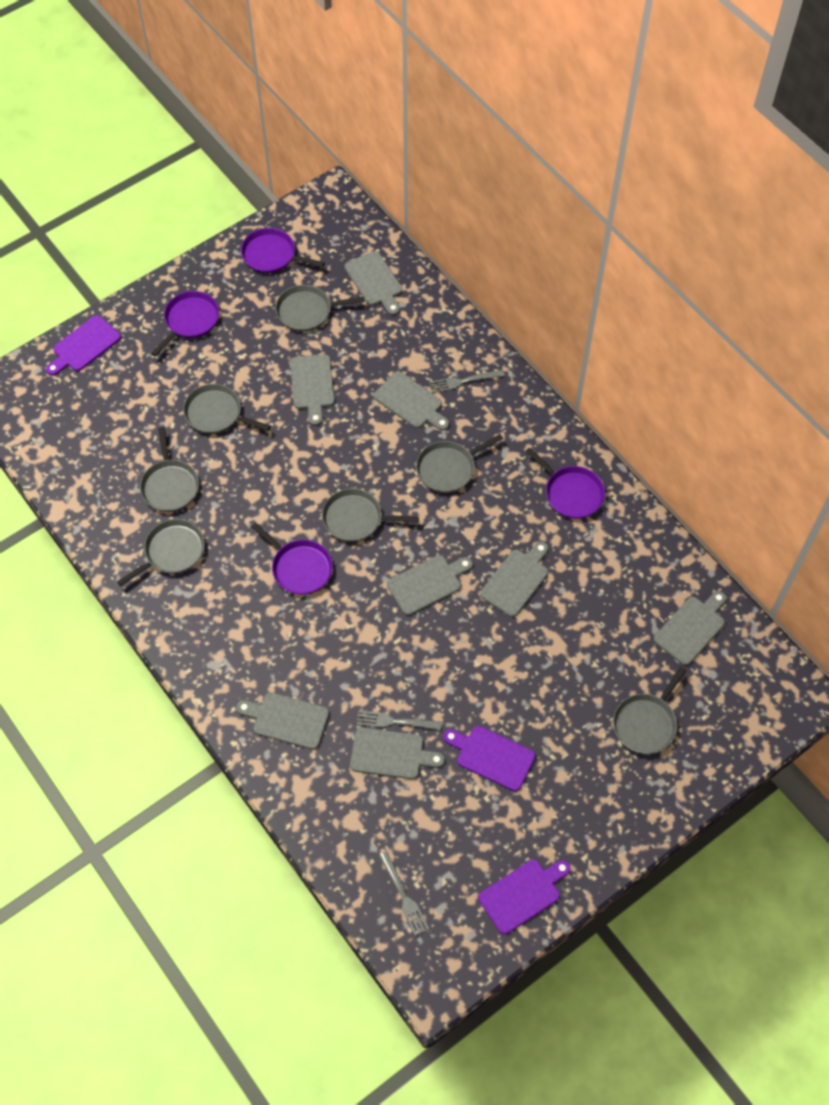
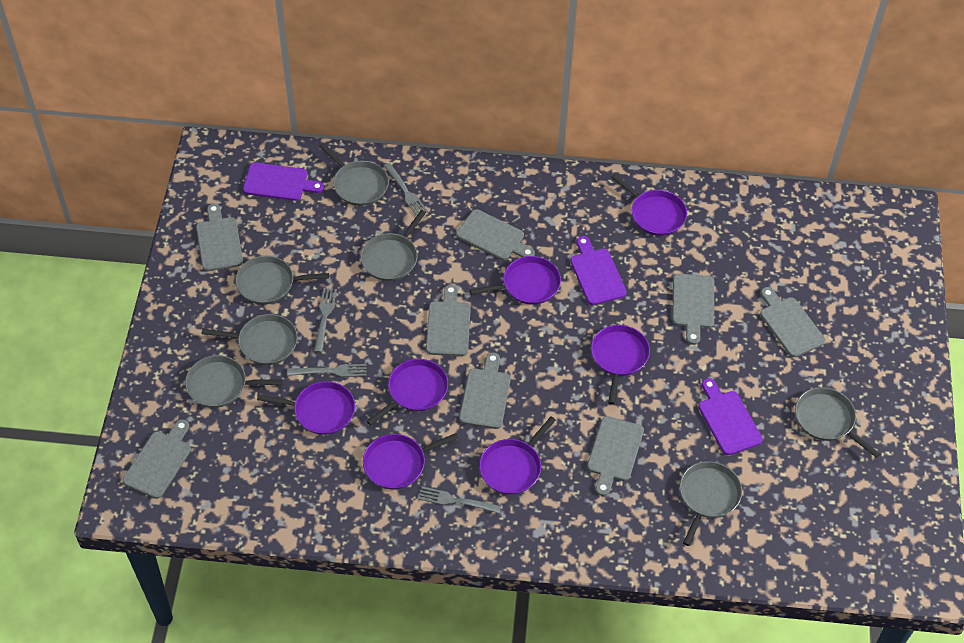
grey fork: [357,711,442,730] [379,851,429,936] [429,370,504,393] = 3 -> [287,364,367,377] [314,288,337,353] [384,163,428,216] [418,487,501,514] = 4
purple pan: [151,291,219,357] [241,228,325,273] [252,523,333,595] [525,447,605,519] = 4 -> [257,381,355,435] [363,433,459,489] [367,359,448,426] [470,256,561,305] [479,416,556,495] [591,325,650,405] [611,174,687,236] = 7

